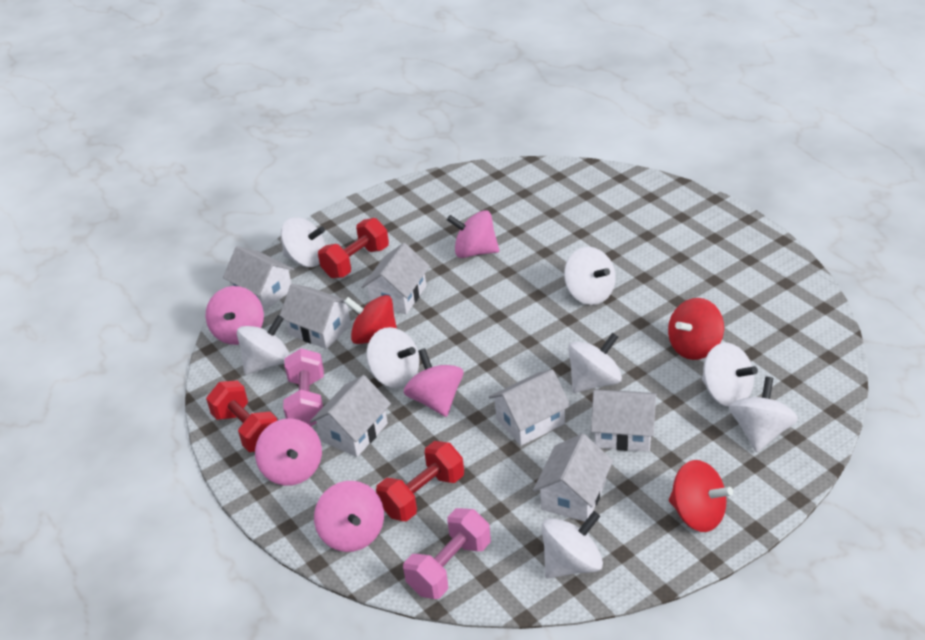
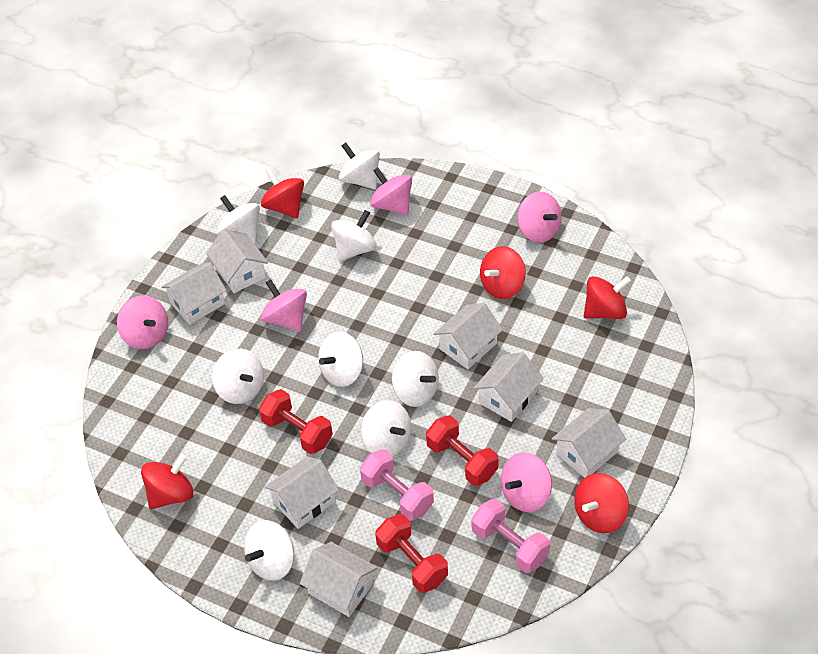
red spinning top: [344,295,397,344] [668,298,724,360] [669,460,733,532] = 3 -> [141,454,193,509] [261,169,304,218] [480,246,526,299] [574,473,629,533] [584,276,631,319] = 5

